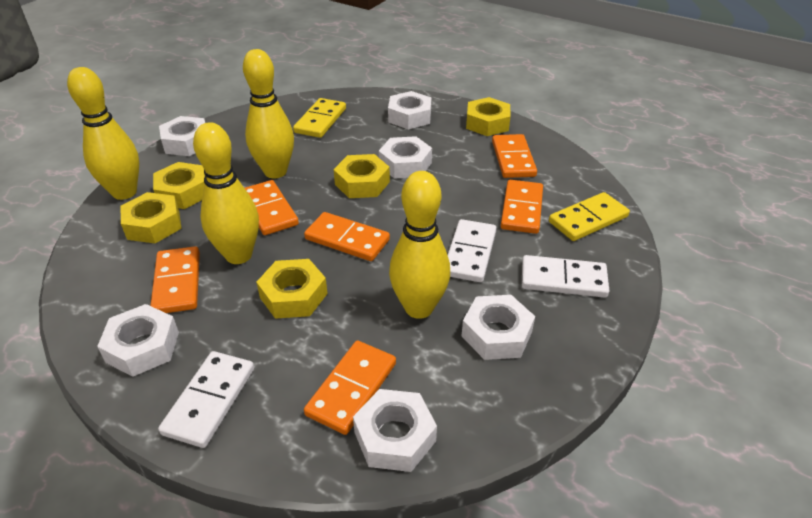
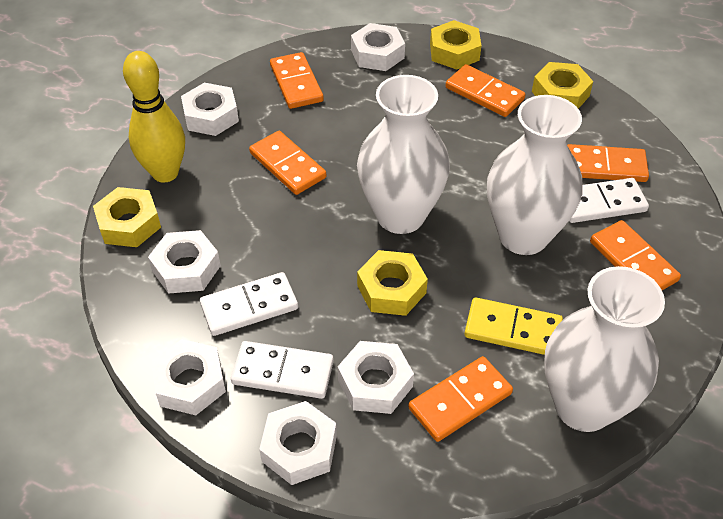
white vase: none = 0 -> [357,75,450,234] [487,95,582,255] [544,266,665,432] = 3
yellow bowling pin: [67,67,139,200] [193,122,259,264] [243,49,294,179] [389,171,450,319] = 4 -> [123,51,185,183] = 1
yellow domino: [293,98,346,138] [549,192,630,241] = 2 -> [464,297,563,355] = 1
yellow nut: [120,192,182,243] [153,162,205,209] [256,259,328,319] [334,154,390,198] [466,97,511,136] = 5 -> [93,187,161,247] [357,250,428,316] [430,20,482,70] [532,62,593,109] = 4

